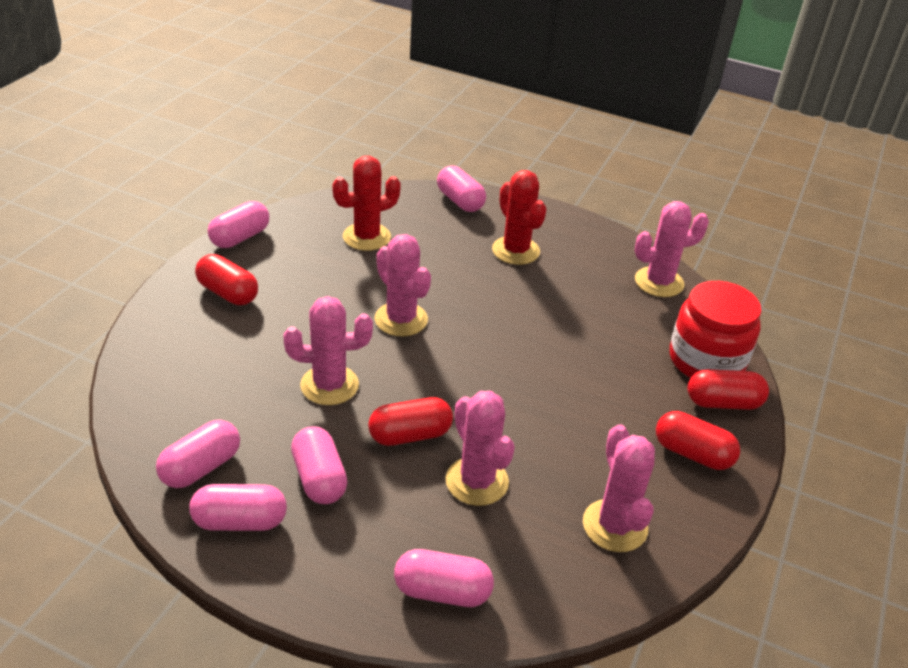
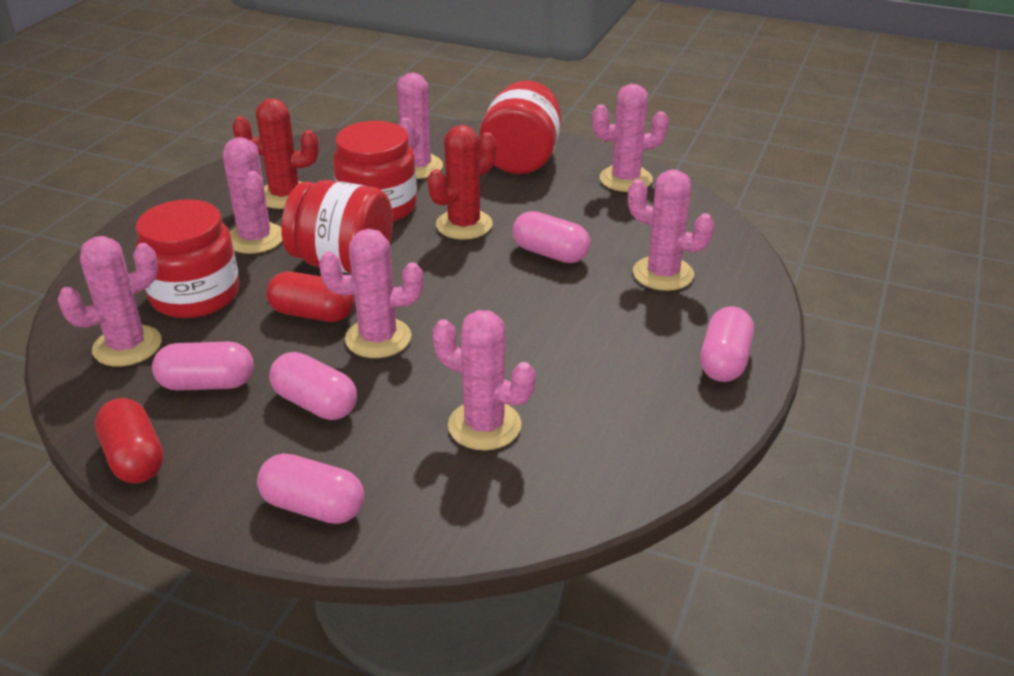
pink cactus: [283,296,373,405] [375,234,431,336] [445,391,515,506] [583,424,655,552] [635,201,709,297] = 5 -> [57,236,162,367] [223,137,282,254] [319,229,423,358] [397,72,443,179] [433,310,535,450] [592,84,669,192] [628,170,715,291] = 7
pink capsule: [156,420,240,488] [189,484,287,531] [208,201,269,248] [291,426,347,504] [394,549,494,607] [437,166,486,212] = 6 -> [152,342,254,391] [257,453,364,524] [269,352,357,420] [513,211,590,263] [700,306,754,382] = 5
red capsule: [195,254,258,305] [368,397,453,446] [656,411,740,470] [687,369,769,410] = 4 -> [95,398,164,483] [266,272,354,322] = 2
red jar: [670,281,762,378] = 1 -> [135,199,240,318] [281,180,393,274] [333,121,417,222] [479,80,561,174] = 4

